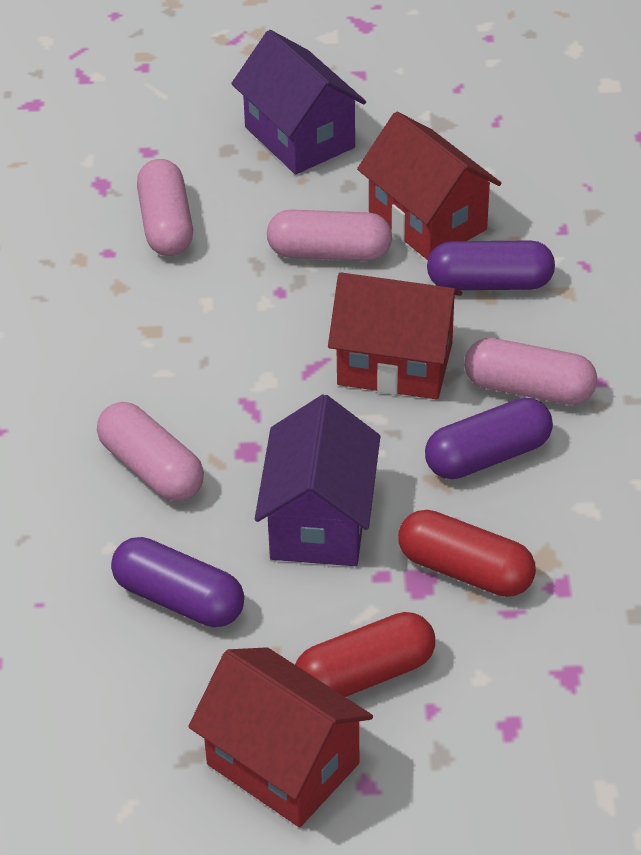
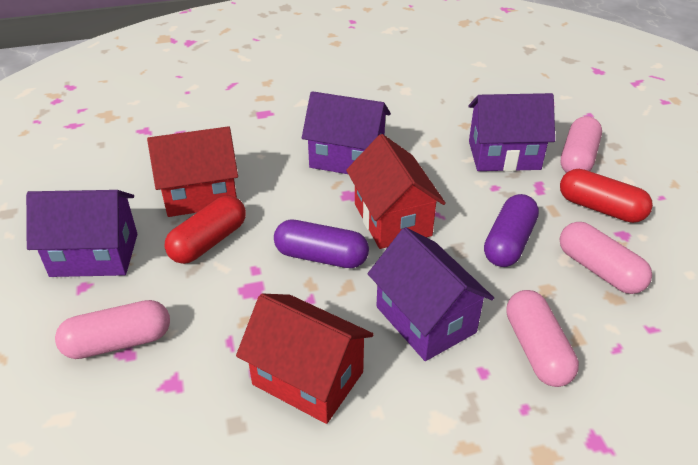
purple capsule: [111,537,244,627] [425,398,553,479] [427,240,555,290] = 3 -> [274,220,369,268] [484,194,539,267] = 2
purple house: [231,30,366,174] [255,394,380,566] = 2 -> [26,190,137,277] [302,91,391,174] [368,227,494,361] [468,93,555,172] = 4

